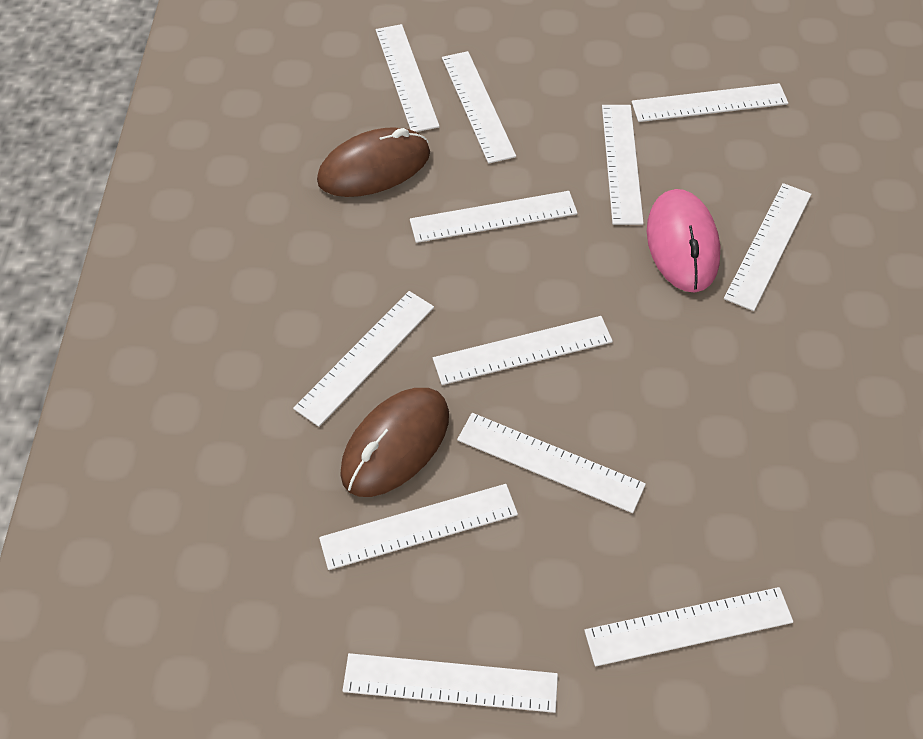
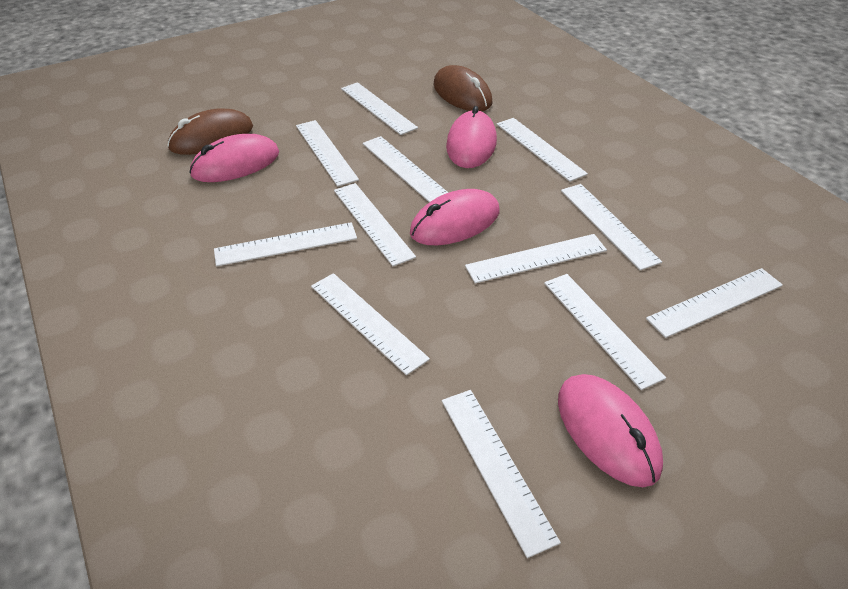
pink mouse: [647,189,720,293] = 1 -> [189,134,279,182] [410,189,500,245] [446,106,497,168] [558,374,663,487] = 4

